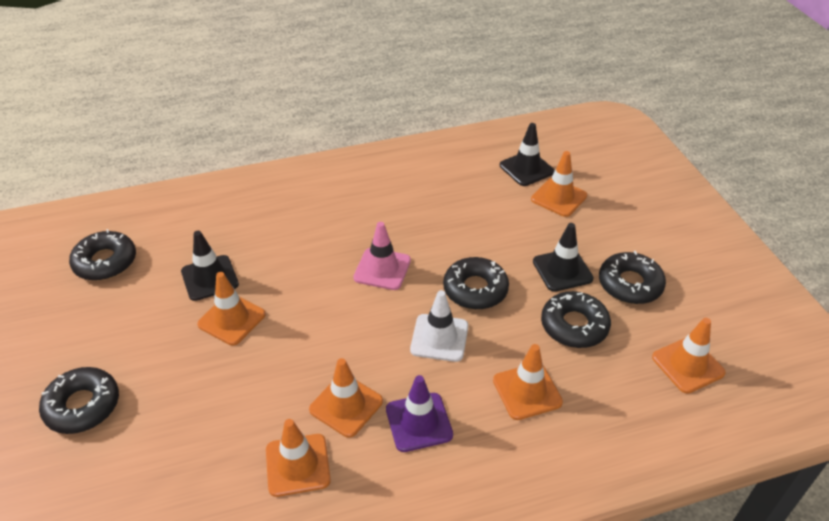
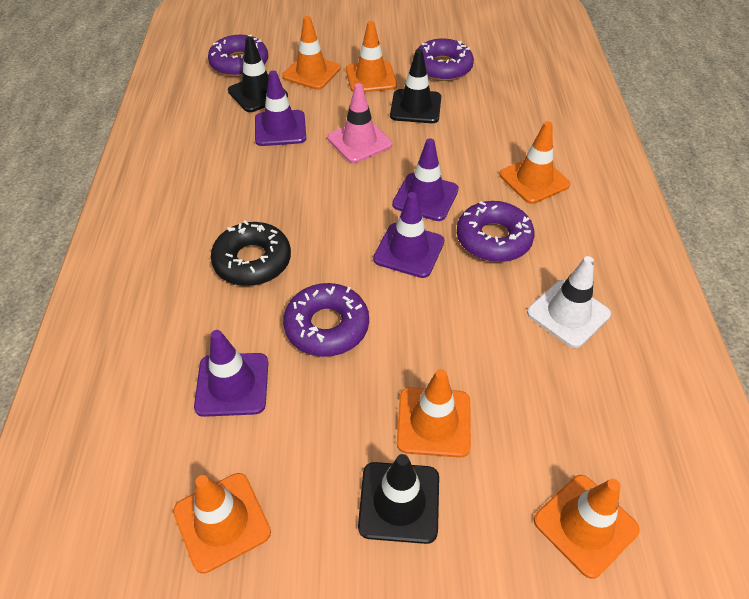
black donut: [39,367,119,434] [69,229,136,281] [443,257,509,310] [541,291,611,348] [599,251,666,304] = 5 -> [211,221,291,286] = 1
purple donut: none = 0 -> [208,34,268,77] [283,283,369,357] [418,39,474,81] [457,201,535,262] = 4
purple traffic cone: [386,375,453,452] = 1 -> [194,330,268,417] [255,71,306,146] [373,192,444,278] [392,138,459,221] = 4

